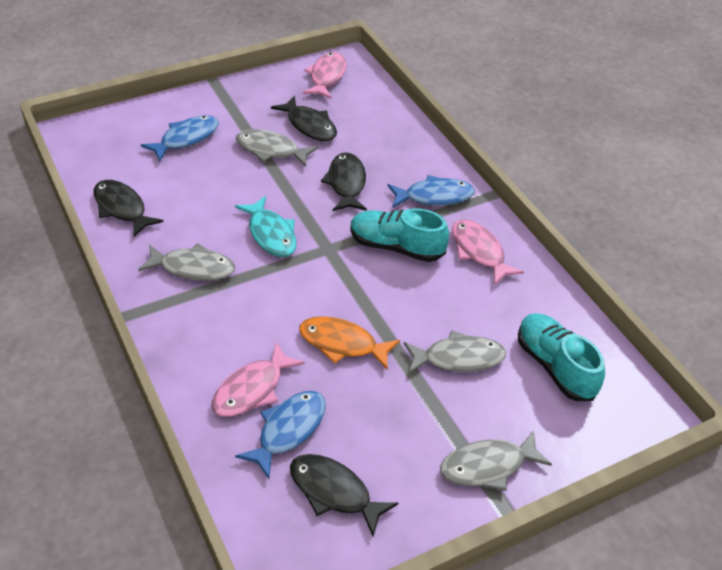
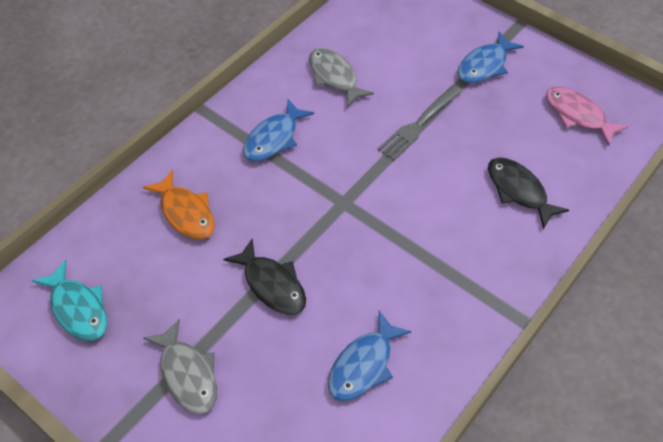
black fish: [93,180,164,237] [271,96,337,141] [290,454,398,537] [321,152,367,211] = 4 -> [223,238,306,315] [488,157,569,229] = 2
grey fish: [138,243,235,281] [236,129,318,167] [404,330,506,374] [440,430,552,491] = 4 -> [143,319,217,414] [309,48,374,107] = 2
grey fork: none = 0 -> [378,85,462,160] = 1
pink fish: [212,342,305,417] [303,52,346,99] [452,219,524,286] = 3 -> [546,87,628,146] = 1
turquoise shoe: [350,208,449,262] [518,313,605,401] = 2 -> none = 0

